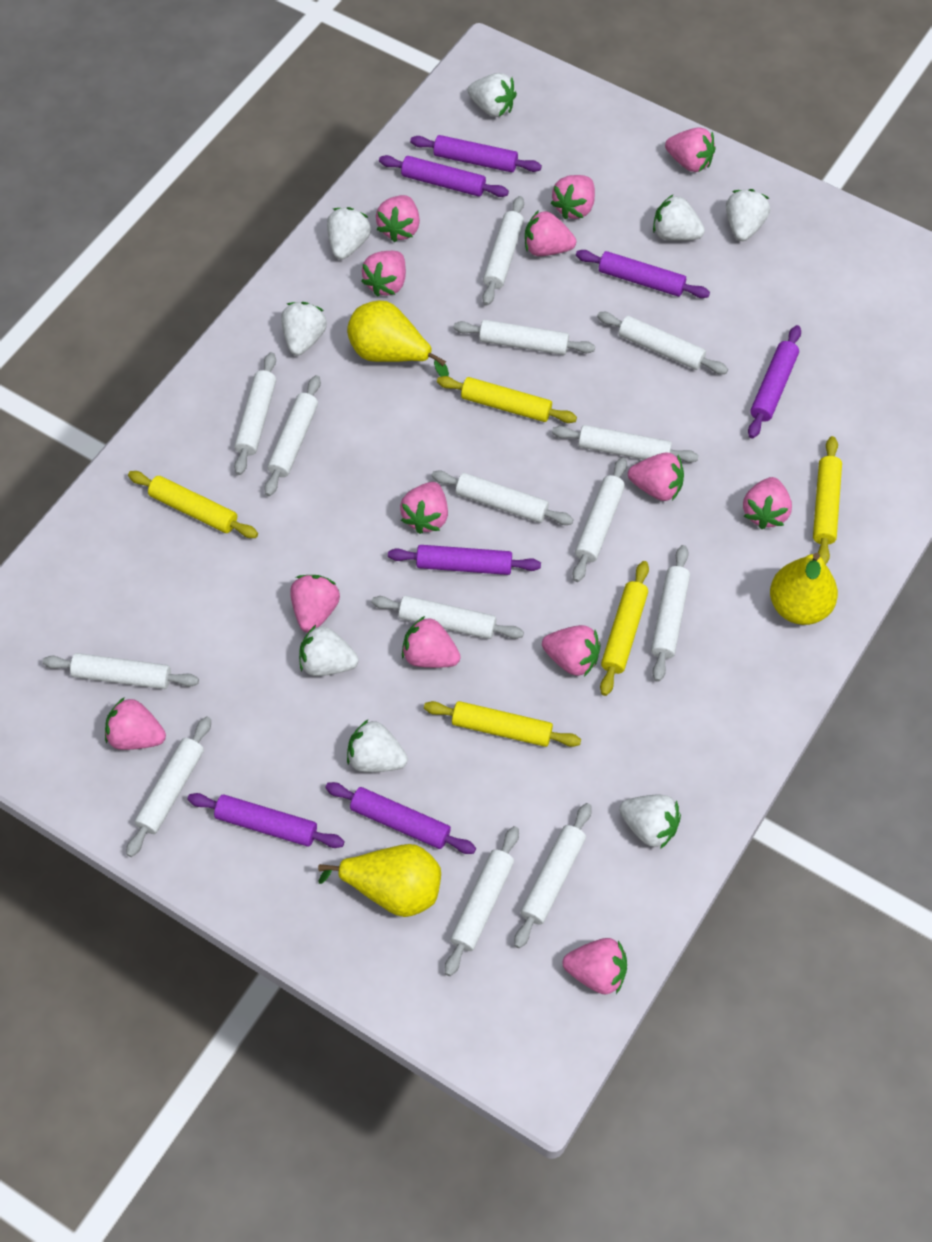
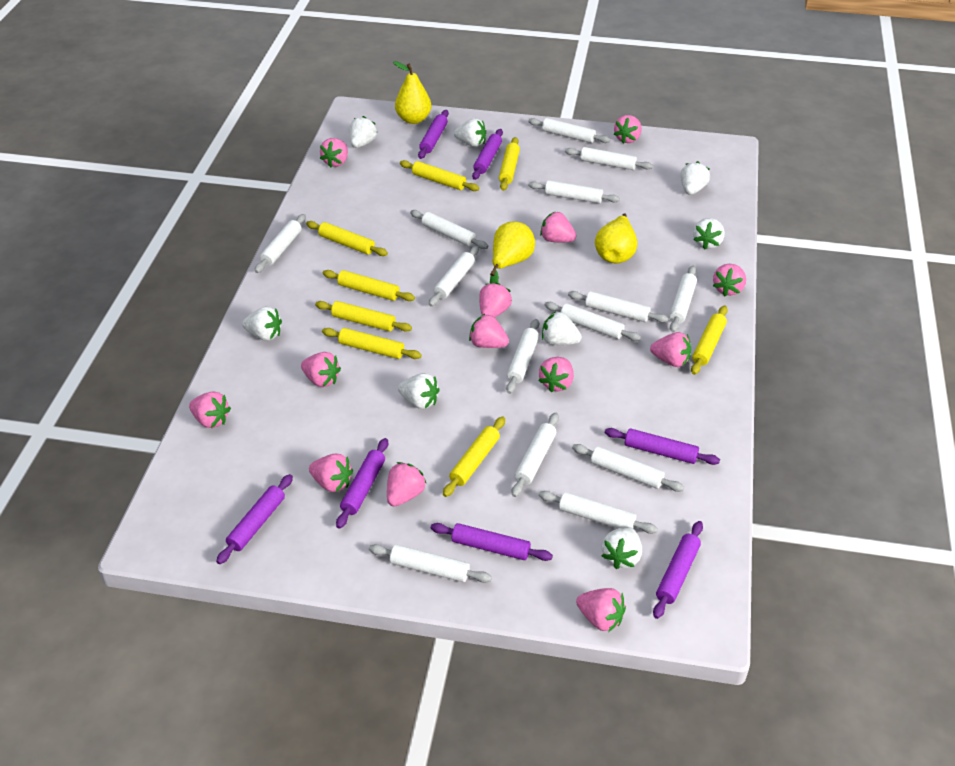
yellow rolling pin: [128,471,258,538] [424,701,581,747] [437,376,577,423] [600,561,649,696] [813,436,842,565] = 5 -> [306,221,388,256] [315,301,412,332] [322,328,422,359] [323,270,415,301] [400,160,479,191] [443,416,505,497] [499,137,520,191] [691,306,728,375] = 8

